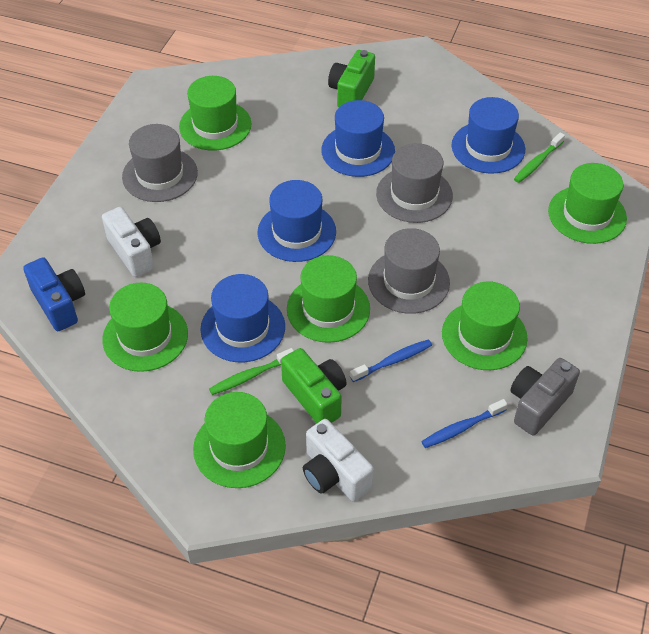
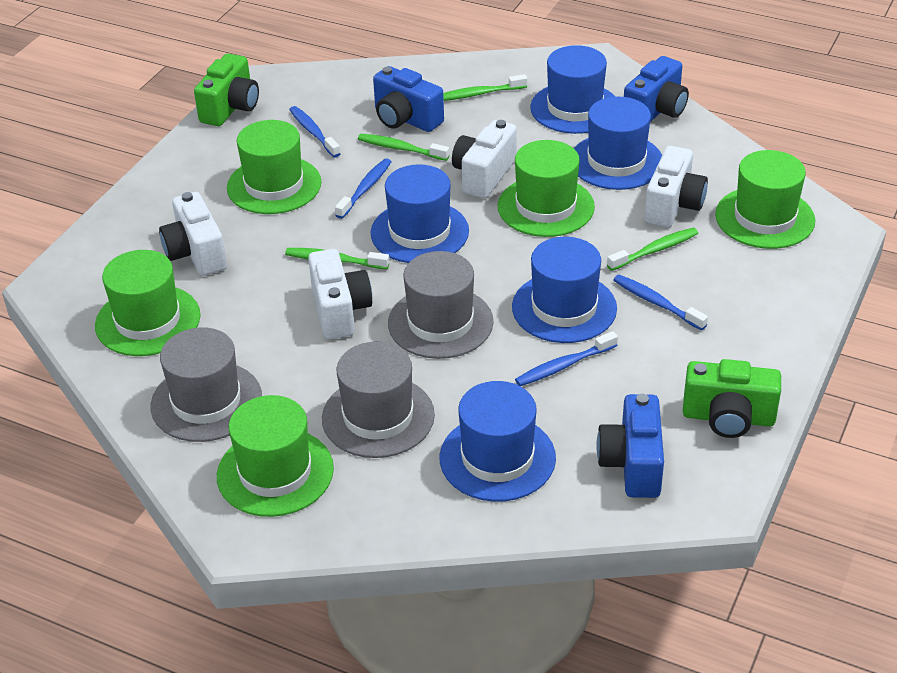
blue camera: [23,257,85,331] = 1 -> [373,66,444,132] [597,394,664,498] [624,56,689,122] = 3
blue hat: [200,274,285,362] [258,180,336,262] [321,100,395,177] [452,97,525,174] = 4 -> [371,164,469,263] [440,381,556,502] [512,237,617,343] [530,45,615,134] [574,97,662,190] = 5
blue toothbrush: [350,339,432,382] [421,399,508,448] = 2 -> [289,106,341,157] [335,158,391,219] [515,331,618,386] [614,275,708,330] = 4
green hat: [102,283,188,372] [179,76,252,151] [193,392,286,488] [287,255,370,343] [442,281,528,370] [548,163,627,244] = 6 -> [95,250,200,356] [217,395,334,517] [227,120,322,214] [498,140,595,237] [715,150,815,249] = 5
green toothbrush: [209,348,294,395] [514,133,565,183] = 2 -> [285,248,389,269] [358,134,449,161] [443,74,527,101] [607,228,698,271] = 4
grey camera: [510,358,580,435] = 1 -> none = 0
white camera: [102,207,161,277] [303,419,374,502] = 2 -> [159,192,227,276] [308,249,372,339] [452,120,517,198] [644,146,708,227] = 4

